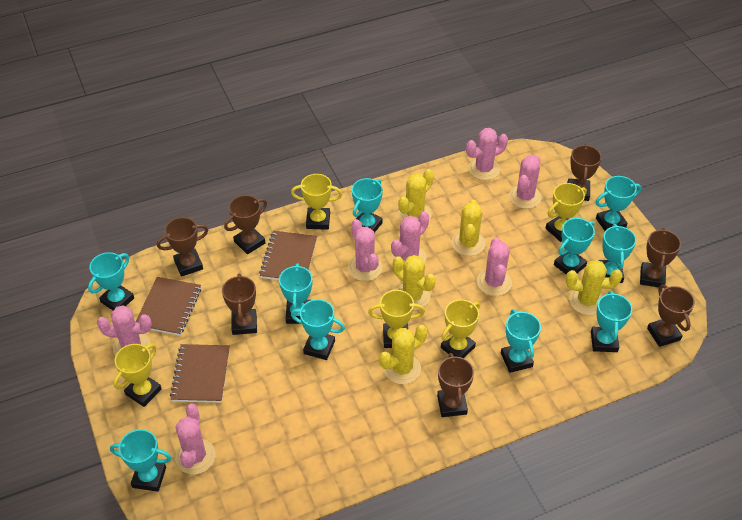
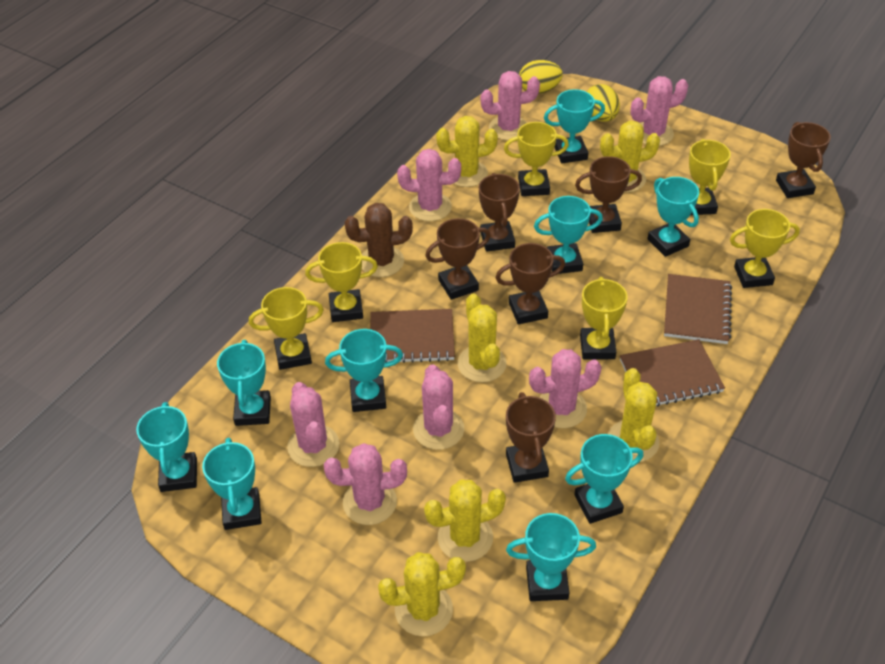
brown cactus: none = 0 -> [345,203,413,277] = 1
brown trophy: [157,217,208,277] [222,274,257,335] [224,195,267,254] [437,353,474,417] [567,144,602,201] [640,228,681,287] [647,284,695,347] = 7 -> [425,218,491,300] [479,173,520,252] [496,243,565,324] [506,392,556,483] [575,156,642,233] [776,122,831,198] = 6
turquoise trophy: [88,252,134,310] [110,429,172,492] [279,264,312,324] [291,299,345,360] [352,178,383,233] [501,309,541,373] [554,218,595,275] [591,291,632,352] [595,176,642,231] [598,224,636,283] = 10 -> [136,402,197,492] [202,438,262,530] [217,340,271,426] [325,329,403,412] [506,513,596,601] [534,196,603,274] [544,89,605,163] [565,434,643,524] [648,177,699,257] = 9
yellow cactus: [379,325,427,384] [393,255,436,310] [398,169,434,221] [452,200,486,256] [566,260,622,315] = 5 -> [378,552,466,636] [424,479,506,562] [436,116,498,187] [458,293,506,382] [600,121,660,192] [608,368,659,462] = 6
yellow egg: none = 0 -> [519,60,563,94] [587,84,620,122] = 2
yellow trophy: [113,344,161,407] [291,174,342,230] [368,290,425,348] [441,299,480,358] [545,183,587,242] = 5 -> [249,287,324,370] [305,242,378,322] [504,122,569,196] [580,277,628,359] [689,139,731,215] [730,209,800,288] = 6

